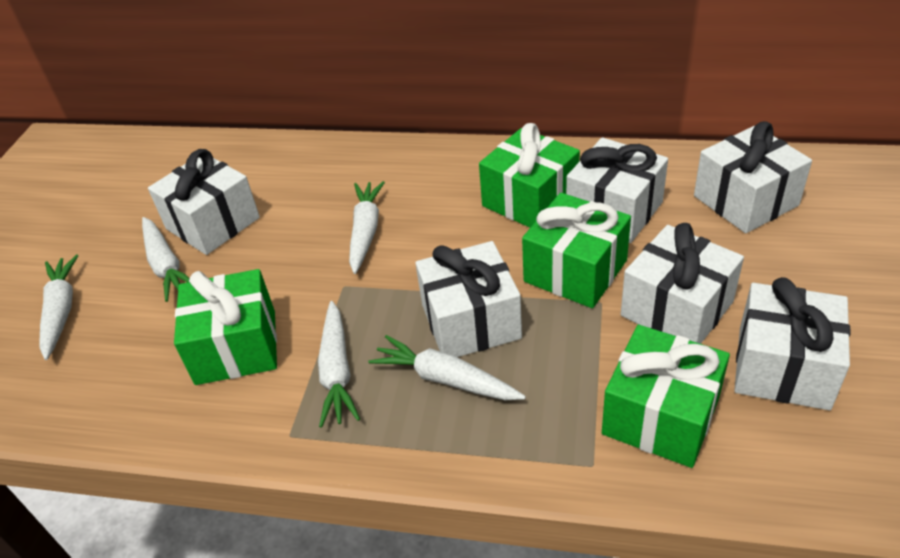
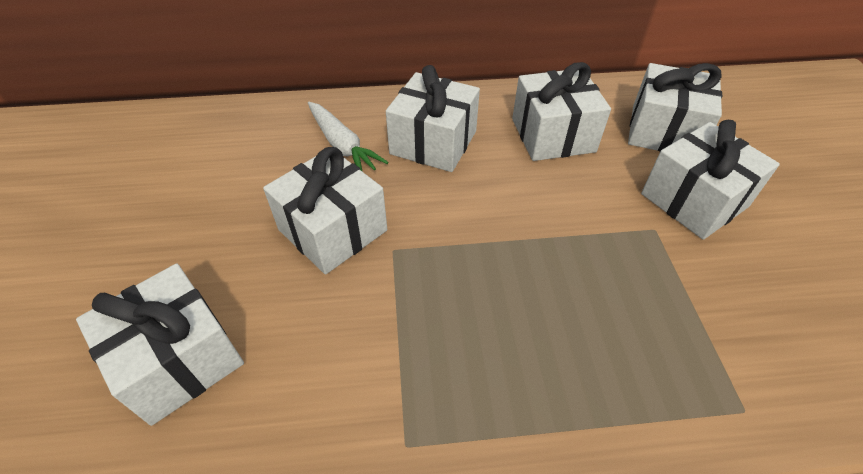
green gift: [174,269,277,385] [479,123,580,228] [522,193,631,308] [602,325,730,468] = 4 -> none = 0
white carrot: [39,255,78,360] [142,217,190,302] [318,301,360,428] [349,181,385,274] [368,335,526,400] = 5 -> [308,102,388,172] = 1

